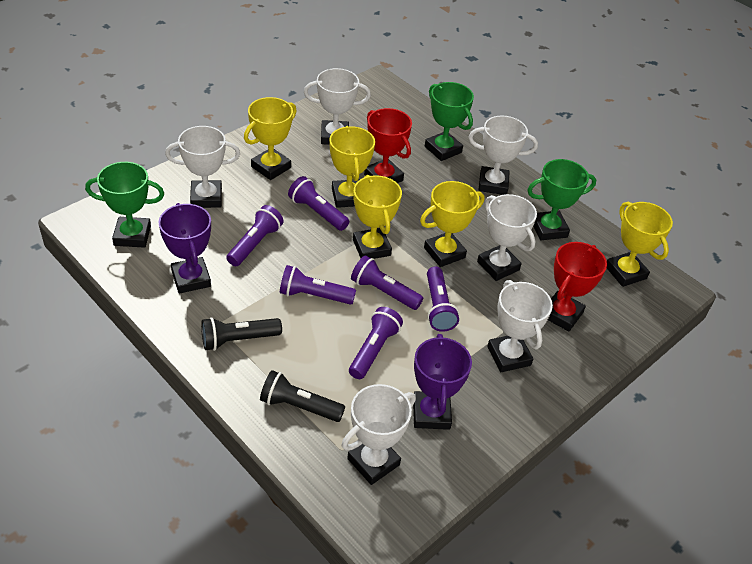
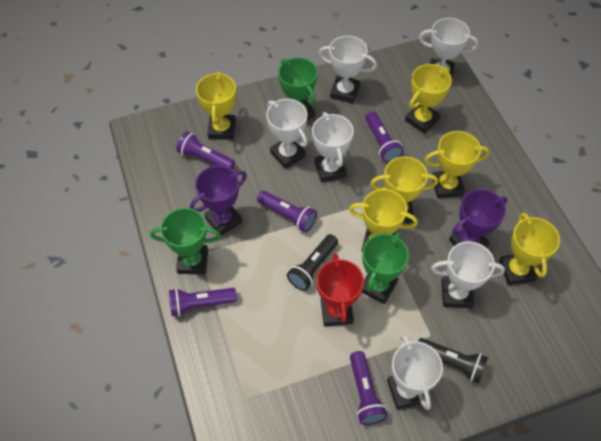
purple flashlight: [226,205,284,266] [280,265,356,305] [288,176,349,231] [349,307,403,379] [351,255,423,310] [427,266,459,332] = 6 -> [169,288,237,316] [176,131,235,169] [257,191,317,232] [350,351,387,425] [365,111,403,163] = 5
red trophy: [364,108,412,183] [548,242,607,331] = 2 -> [317,253,364,327] = 1
yellow trophy: [244,97,297,180] [329,126,375,208] [353,175,402,259] [420,181,485,267] [607,202,673,287] = 5 -> [196,72,236,140] [349,189,418,251] [370,156,438,223] [405,64,452,134] [424,131,489,198] [499,213,560,285] = 6

